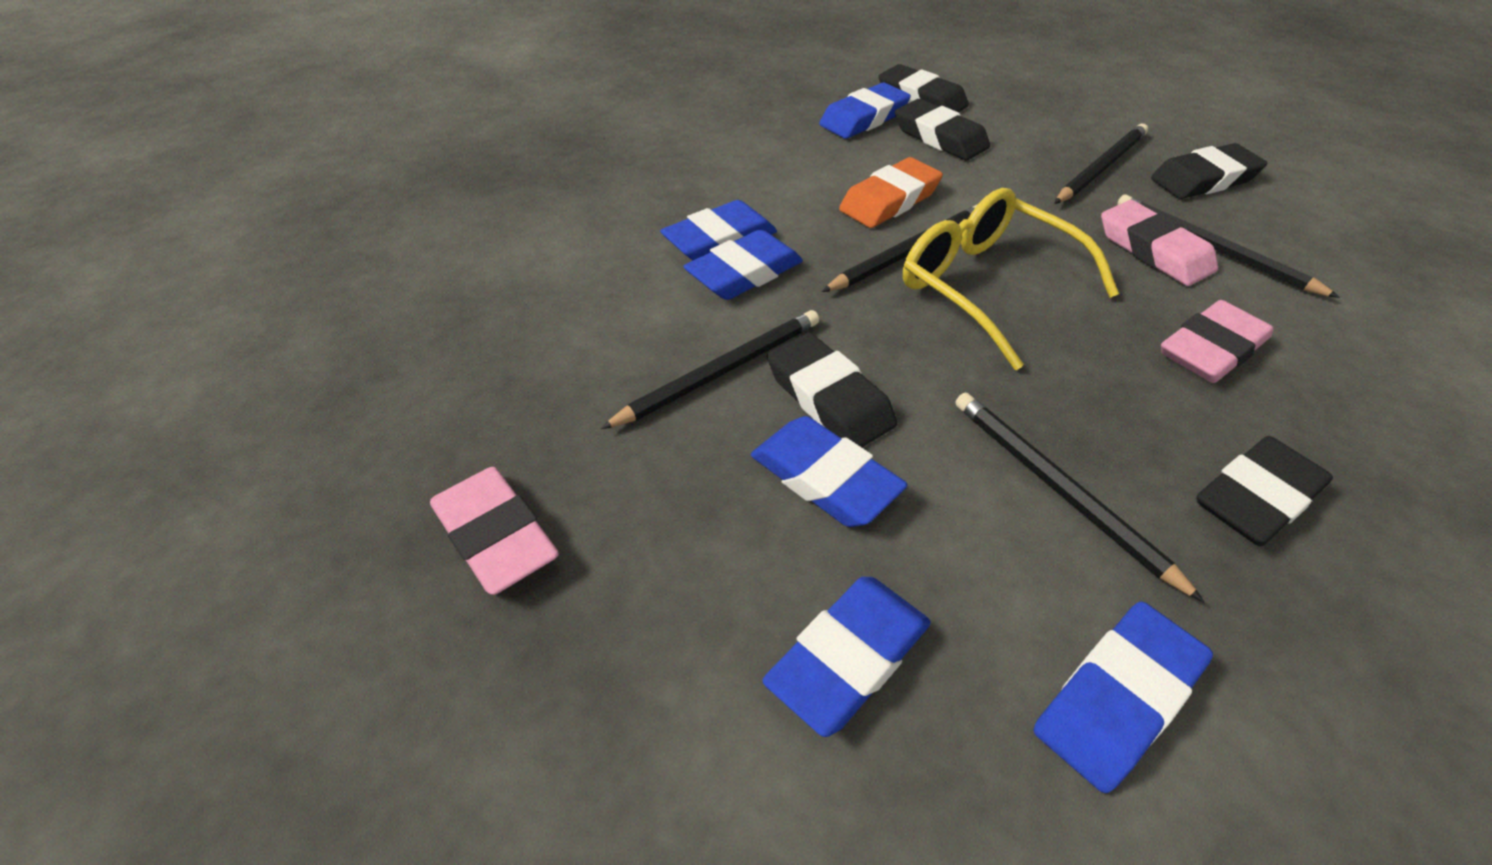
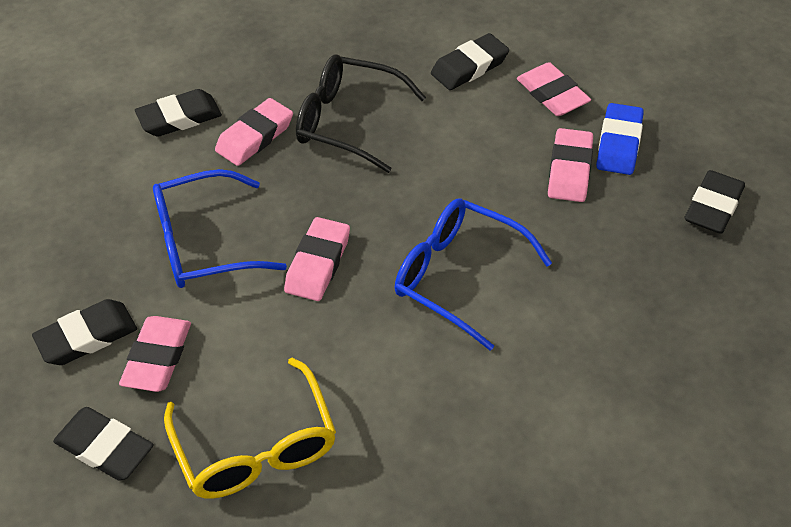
black glasses: none = 0 -> [296,54,426,173] = 1
black pencil: [601,310,819,429] [822,204,978,292] [955,393,1204,602] [1054,124,1148,204] [1117,194,1340,298] = 5 -> none = 0
blue eraser: [660,200,777,260] [683,229,803,300] [751,416,907,527] [763,577,931,737] [819,83,911,139] [1034,602,1213,793] = 6 -> [596,103,644,175] = 1
blue glasses: none = 0 -> [153,169,287,288] [394,198,552,351] = 2
orange eraser: [839,157,943,228] = 1 -> none = 0
pink eraser: [430,467,559,595] [1101,200,1218,286] [1161,300,1273,383] = 3 -> [119,316,191,392] [215,98,293,166] [284,217,350,301] [517,62,591,116] [548,128,593,202] = 5

